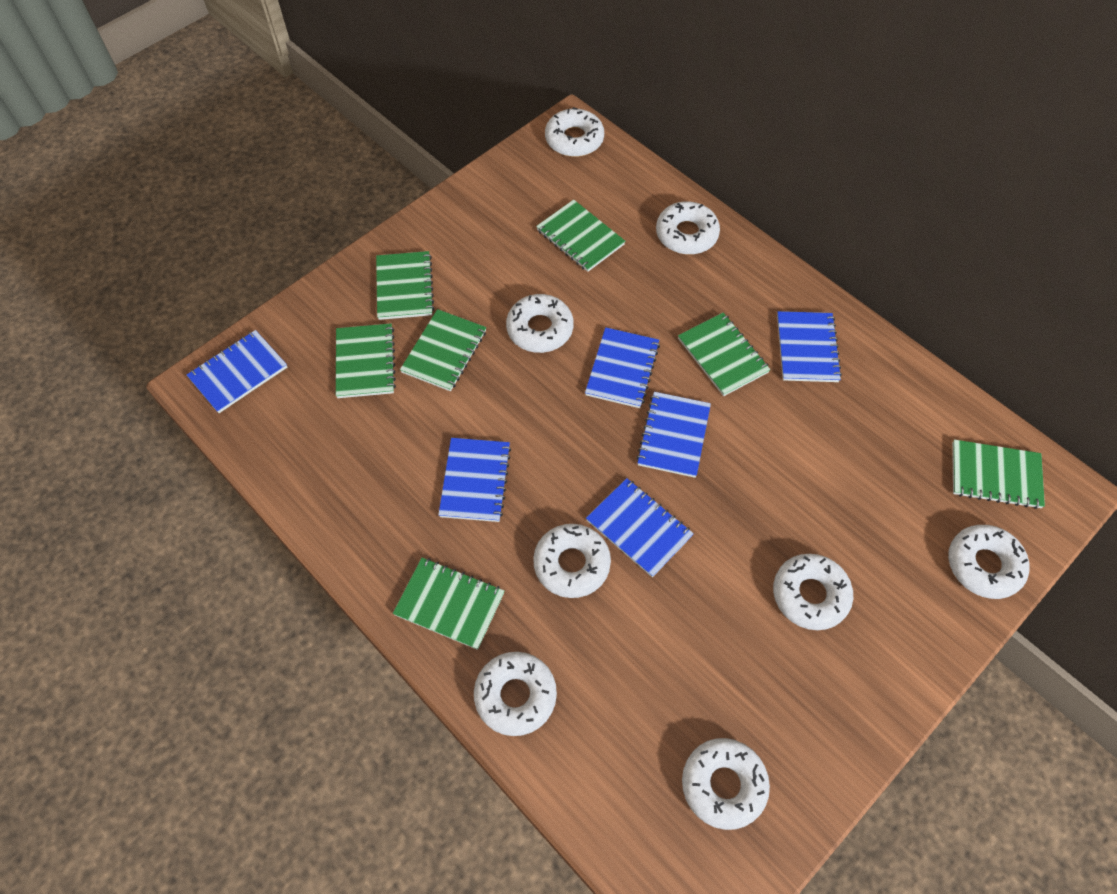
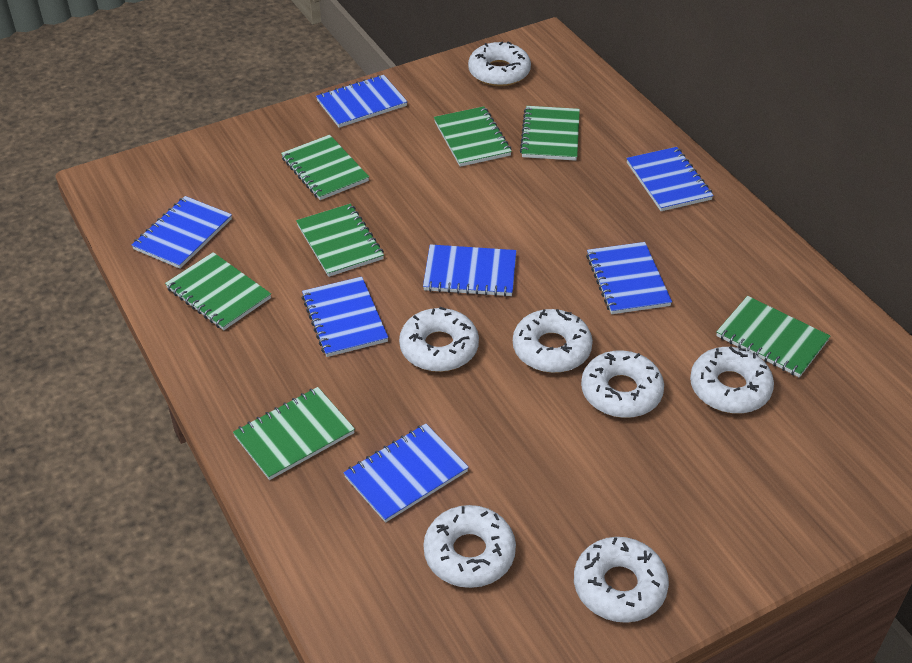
blue notebook: [187,330,287,413] [438,438,511,522] [585,327,660,408] [586,478,694,577] [636,392,711,478] [777,311,842,382] = 6 -> [132,196,232,269] [302,277,388,357] [316,75,407,128] [343,424,469,523] [423,244,516,297] [586,242,672,314] [626,147,714,211] = 7
white donut: [474,652,557,736] [506,294,574,353] [533,524,611,598] [545,107,604,157] [656,201,720,255] [682,738,770,830] [773,554,853,630] [948,525,1029,599] = 8 -> [399,307,479,372] [423,505,516,588] [468,42,531,86] [513,309,593,373] [574,537,669,623] [581,350,664,418] [690,347,774,414] = 7

